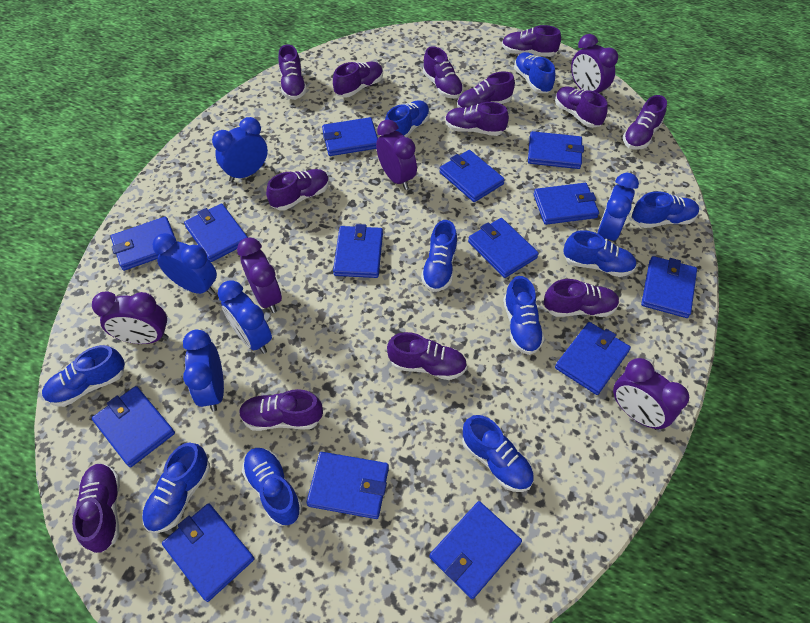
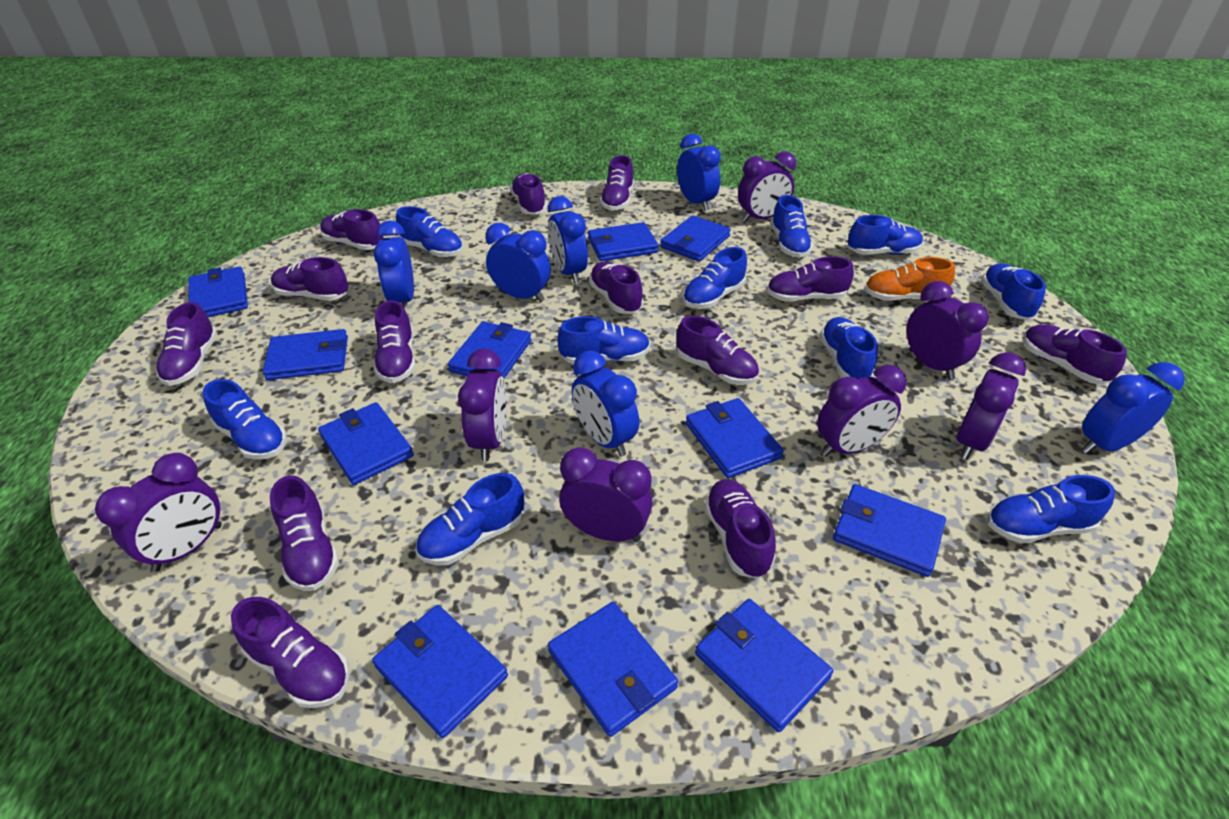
blue clock: [152,233,217,295] [183,329,224,412] [212,117,268,182] [218,281,272,354] [597,173,639,241] = 5 -> [374,221,414,307] [486,223,551,302] [548,196,588,284] [572,350,639,457] [677,134,721,211] [1082,362,1185,454] = 6
blue wallet: [92,386,175,467] [111,217,176,271] [162,503,255,602] [184,203,248,262] [306,452,389,519] [322,117,378,156] [333,224,383,278] [429,501,522,599] [439,150,505,202] [468,218,539,278] [528,131,584,169] [534,183,599,225] [555,322,631,395] [641,256,697,318] = 14 -> [188,266,248,317] [262,329,348,380] [318,402,414,485] [372,605,508,738] [448,321,531,378] [548,602,678,737] [588,222,659,261] [660,215,731,262] [686,398,784,478] [695,599,833,732] [833,484,946,577] = 11
orange shoe: none = 0 -> [864,257,955,301] = 1
purple clock: [92,291,169,344] [237,237,282,313] [376,119,417,190] [571,34,618,95] [613,358,689,430] = 5 -> [95,453,222,572] [458,348,507,461] [559,447,653,542] [738,151,796,222] [817,365,907,457] [907,281,989,380] [956,352,1026,460] = 7

